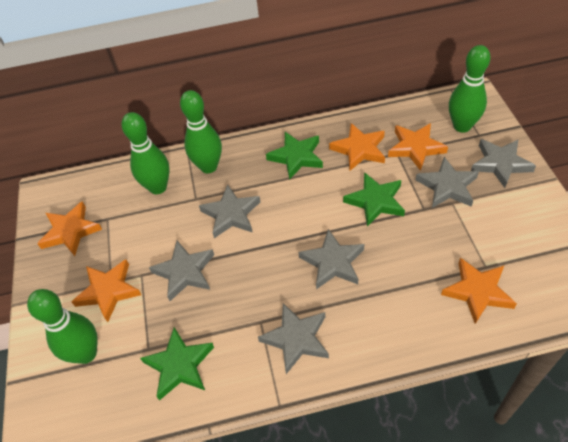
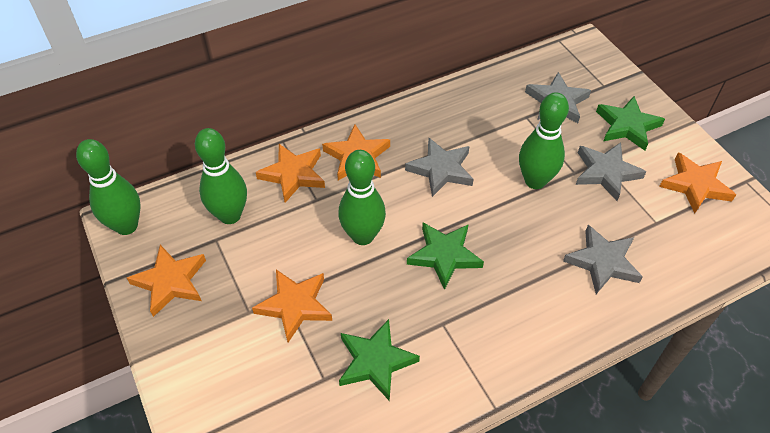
grey star: [149,241,214,301] [199,184,261,238] [258,303,329,374] [299,229,364,289] [416,157,479,208] [471,139,536,188] = 6 -> [405,138,473,197] [525,72,591,123] [563,225,643,294] [576,142,646,201] = 4

